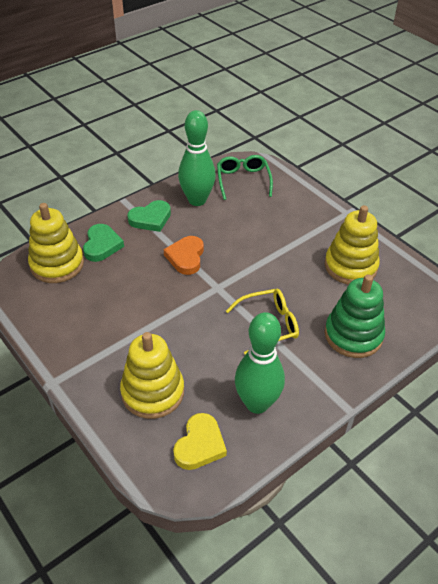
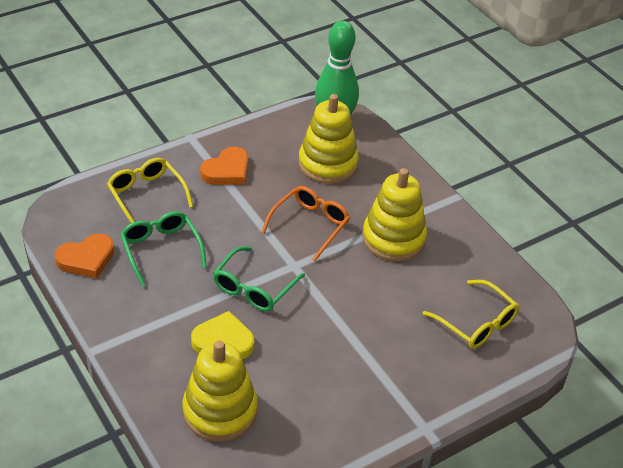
green bowling pin: [178,110,216,206] [235,312,285,414] = 2 -> [315,21,359,116] = 1
green glasses: [217,155,273,200] = 1 -> [120,211,207,286] [213,246,305,312] = 2
green heart: [83,224,124,262] [127,200,171,232] = 2 -> none = 0
green stacking toy: [325,274,385,358] = 1 -> none = 0
orange glasses: none = 0 -> [261,186,350,262] = 1
orange heart: [164,236,204,275] = 1 -> [54,233,114,278] [200,147,248,185] = 2
yellow glasses: [226,289,299,355] = 1 -> [107,158,193,223] [423,280,519,349] = 2

